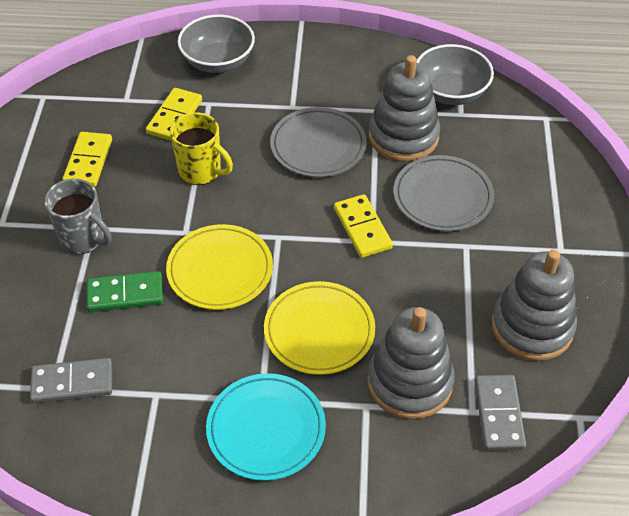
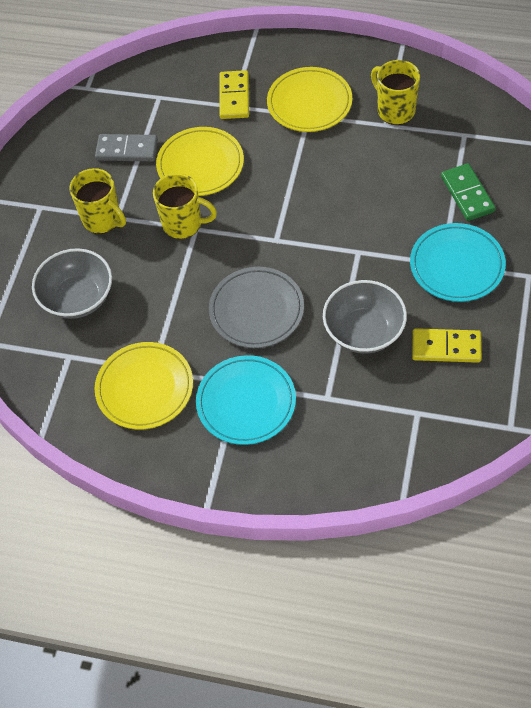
grey domino: [30,358,112,403] [475,375,526,451] = 2 -> [95,134,158,161] = 1
grey mug: [44,179,111,254] = 1 -> none = 0
grey plate: [270,107,367,177] [393,155,494,231] = 2 -> [209,267,304,348] = 1
grey stacking toy: [367,307,455,419] [369,55,440,162] [492,250,577,361] = 3 -> none = 0
turquoise plate: [206,373,326,481] = 1 -> [196,355,296,445] [410,223,506,302] = 2
yellow domino: [62,132,112,187] [146,88,202,141] [334,194,393,258] = 3 -> [219,70,249,119] [412,328,482,363] = 2
yellow mug: [170,112,233,185] = 1 -> [70,168,126,234] [153,173,217,239] [371,60,420,125] = 3
yellow plate: [166,224,273,310] [264,281,375,375] = 2 -> [95,342,193,430] [156,127,244,196] [267,67,352,132] = 3

